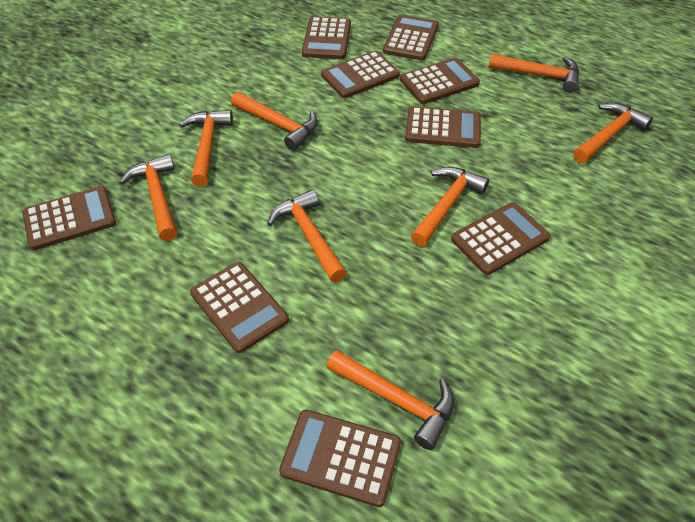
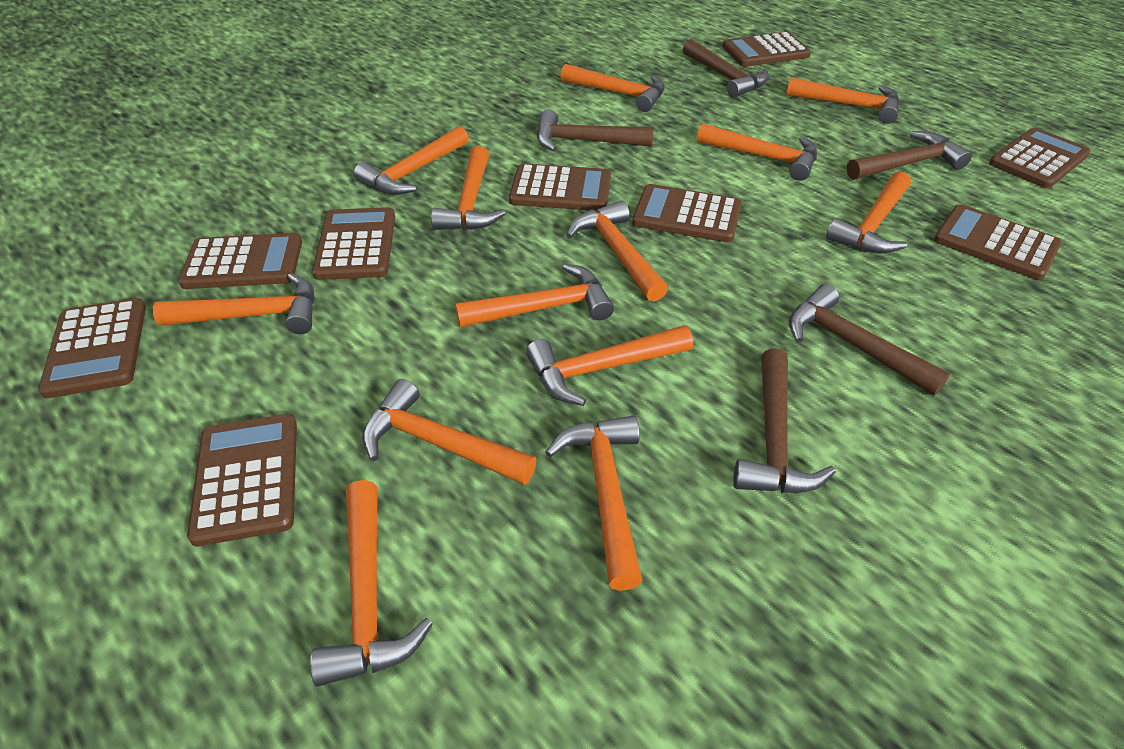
brown hammer: none = 0 -> [537,109,654,151] [683,39,769,98] [733,348,836,493] [789,284,950,396] [847,131,972,180] = 5
orange hammer: [120,154,177,241] [179,110,233,186] [231,92,318,150] [268,189,347,283] [326,350,454,450] [411,167,489,247] [488,54,579,93] [573,103,653,164] = 8 -> [153,273,315,334] [310,480,433,687] [354,126,469,195] [362,379,537,485] [431,146,505,230] [455,264,614,328] [526,325,693,406] [545,415,643,591] [560,64,664,112] [566,201,668,302] [697,123,817,181] [786,77,900,124] [826,171,911,254] = 13

